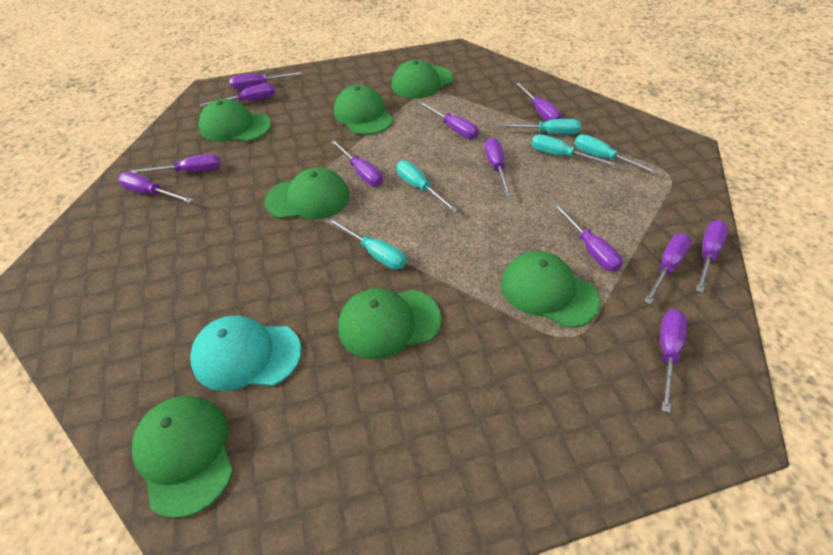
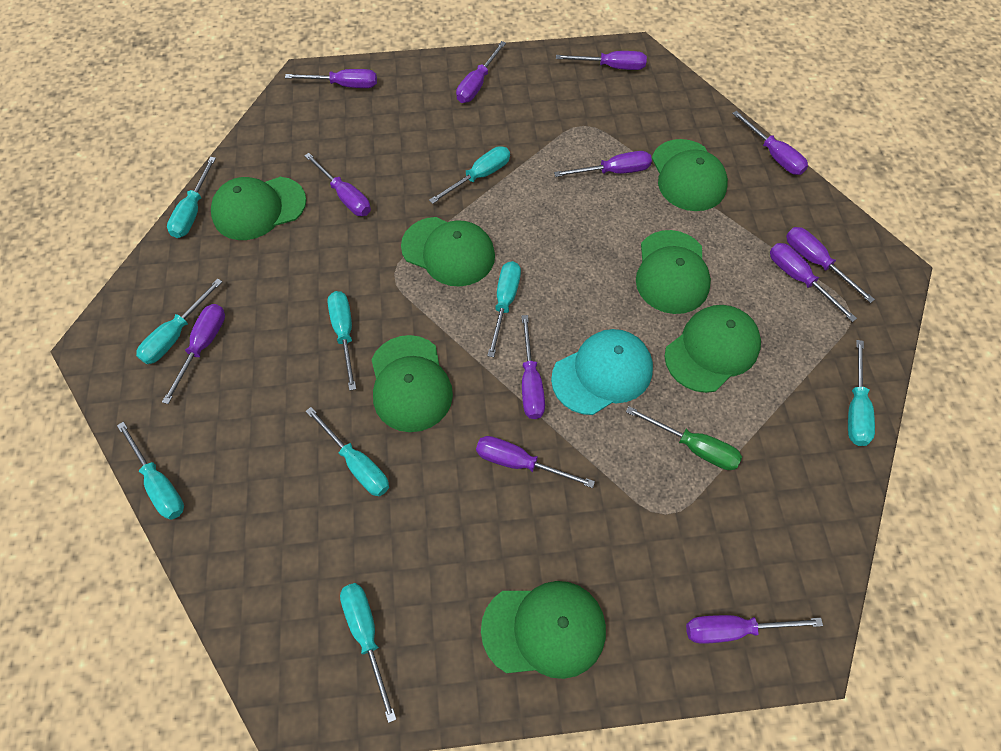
green screwdriver: none = 0 -> [626,406,742,470] = 1
turquoise screwdriver: [328,218,406,269] [396,161,458,212] [499,119,581,135] [531,134,616,166] [574,134,657,174] = 5 -> [117,422,184,520] [136,279,222,364] [167,157,216,238] [306,407,389,496] [327,291,356,391] [340,583,396,723] [429,146,510,204] [487,261,521,357] [848,340,875,446] = 9

